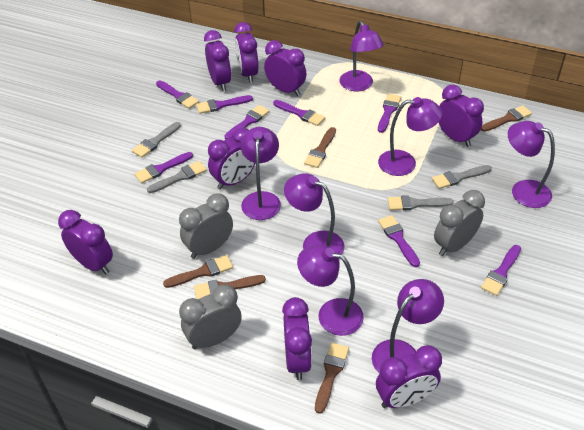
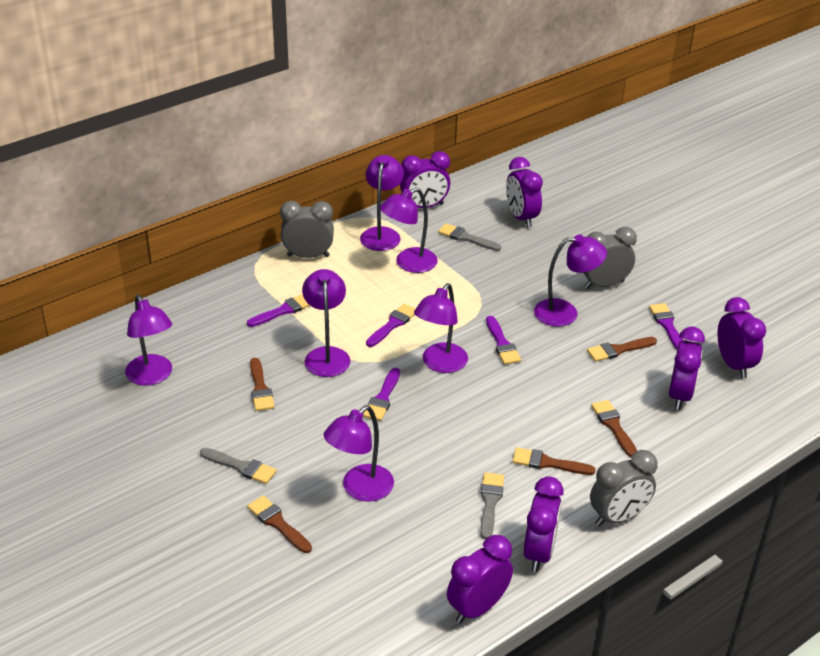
grey brush: [132,122,181,158] [147,161,207,193] [388,195,454,210] [432,165,492,189] = 4 -> [200,448,277,484] [438,223,501,251] [480,473,504,539] = 3
purple brush: [134,152,193,183] [156,80,199,109] [196,95,253,114] [224,105,270,139] [273,100,325,126] [378,94,401,133] [378,215,420,267] [481,245,521,296] = 8 -> [247,294,310,327] [363,368,400,421] [366,304,415,347] [486,316,521,365] [649,303,683,350] = 5
purple clock: [58,210,113,274] [204,30,232,91] [208,128,255,190] [234,22,259,83] [264,40,307,96] [282,297,312,380] [376,345,442,408] [439,84,484,147] = 8 -> [400,151,450,208] [447,535,513,623] [506,157,543,228] [524,476,564,572] [669,327,705,410] [717,297,766,378] = 6

